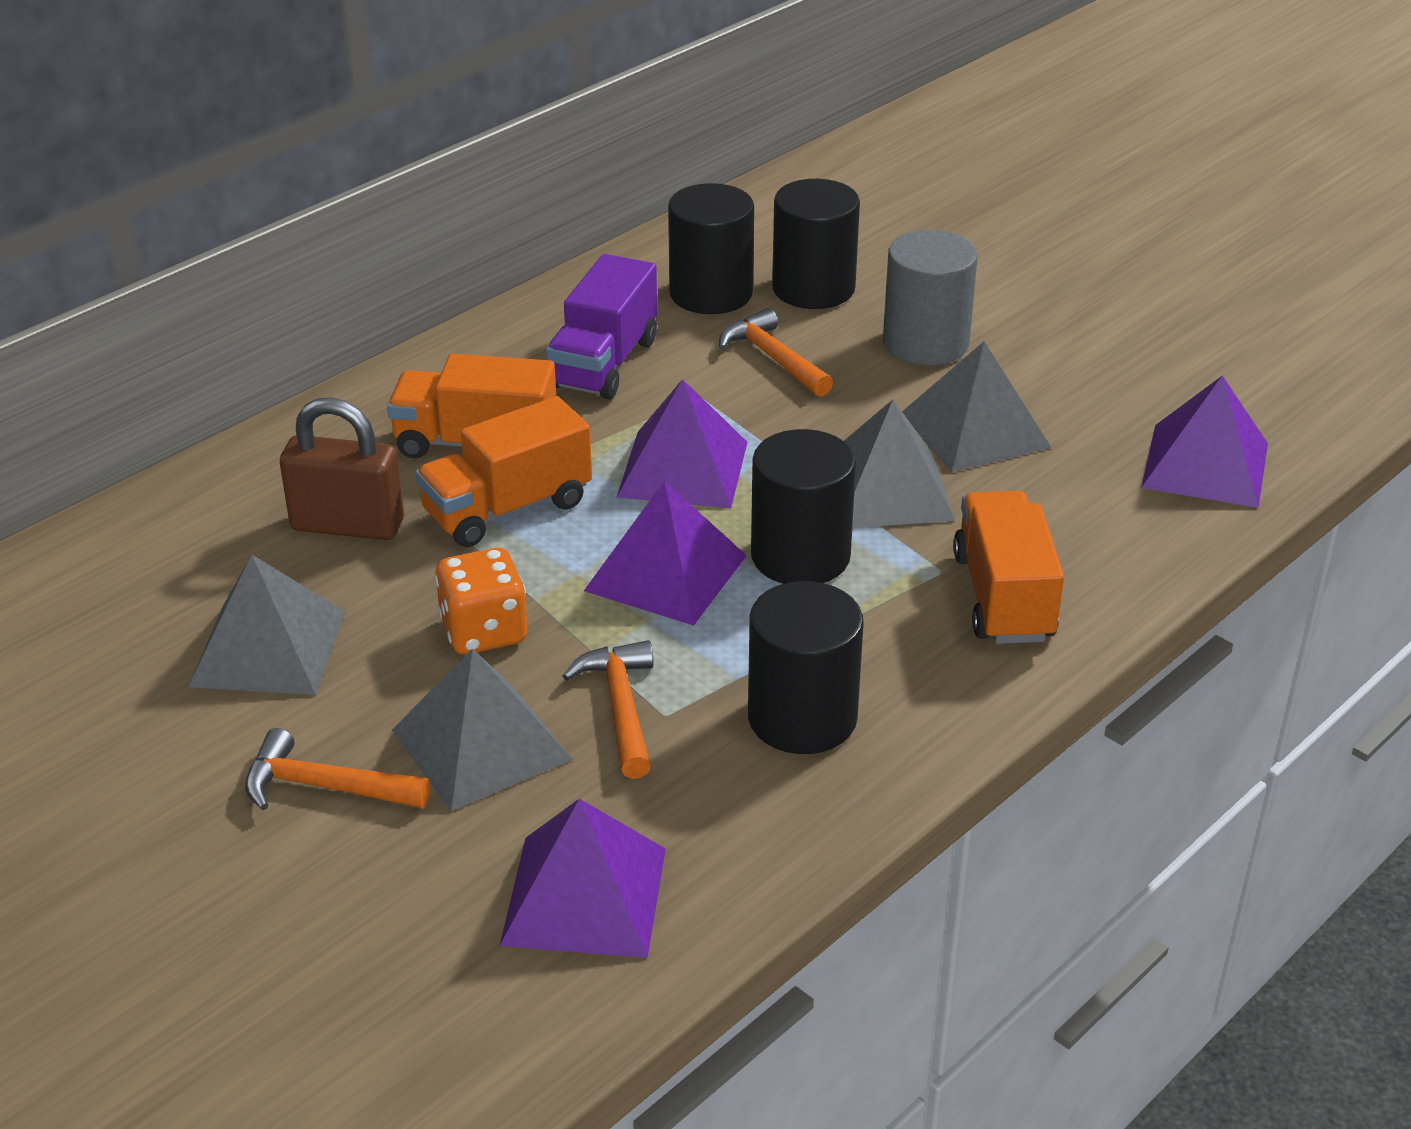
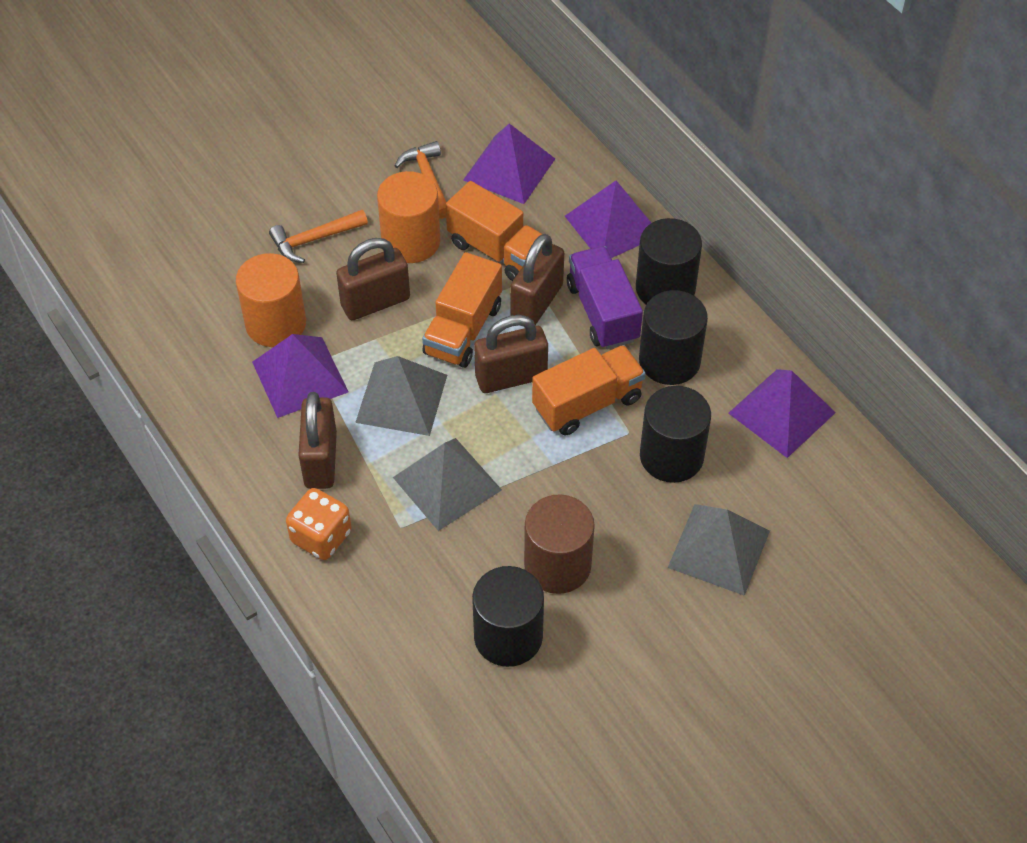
brown cylinder: none = 0 -> [524,494,595,594] = 1
brown padlock: [280,397,404,540] = 1 -> [298,392,337,489] [336,238,410,320] [474,315,548,393] [510,234,564,325] = 4
grey cylinder: [883,230,978,366] = 1 -> none = 0
grey pyramid: [188,555,345,695] [392,649,573,811] [844,400,955,528] [902,341,1051,472] = 4 -> [355,356,447,436] [393,438,502,531] [668,504,770,596] = 3
orange cylinder: none = 0 -> [236,253,306,347] [377,171,440,263] = 2
orange hammer: [245,728,430,810] [563,640,654,779] [719,308,833,397] = 3 -> [269,210,368,263] [395,141,446,219] = 2

